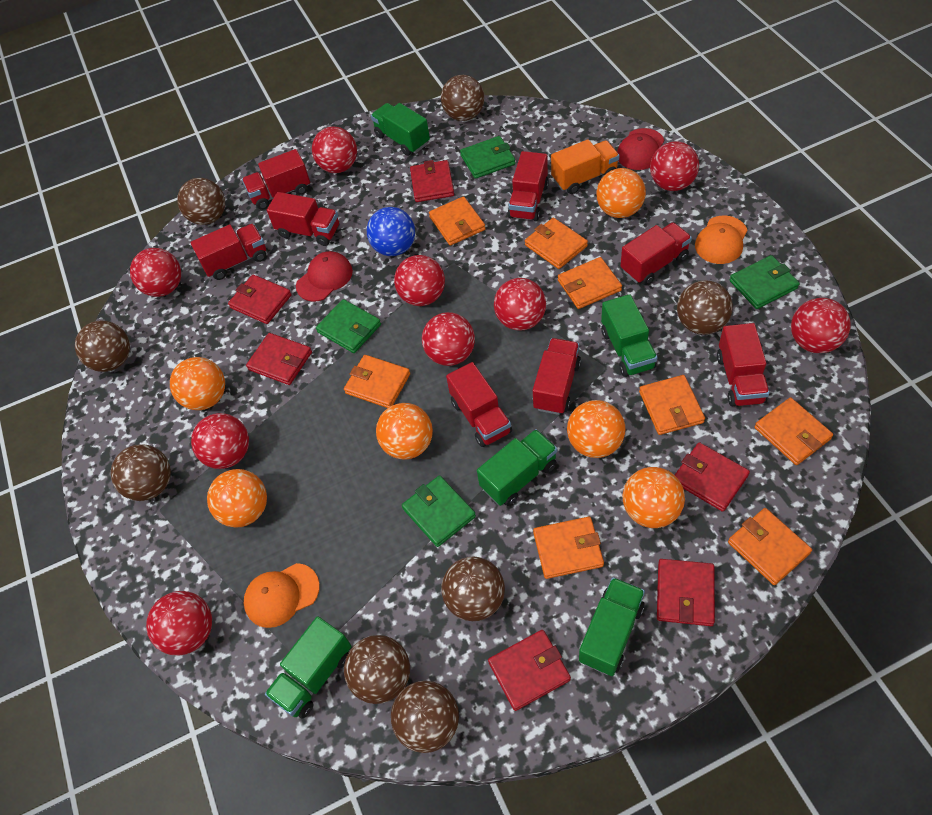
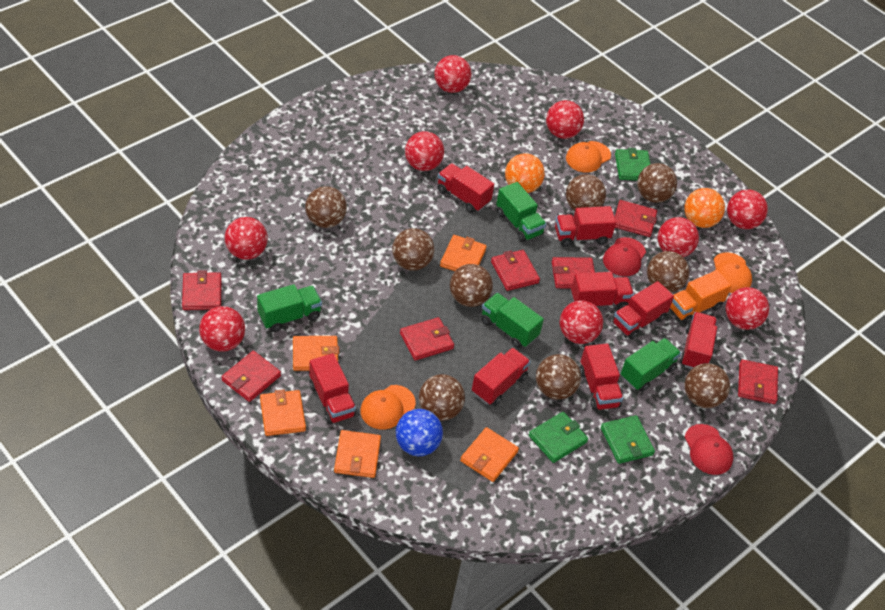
brown ball: [75,320,130,372] [111,444,171,501] [177,178,225,225] [344,635,410,704] [391,681,459,753] [441,75,484,121] [442,557,505,621] [677,280,733,335] = 8 -> [305,186,347,228] [392,228,434,271] [419,374,465,421] [450,264,493,307] [536,354,581,400] [566,174,606,211] [637,163,677,203] [647,251,689,293] [684,363,730,408] = 9
green truck: [265,616,351,718] [371,103,430,156] [477,429,557,506] [579,577,645,676] [601,294,658,377] = 5 -> [257,284,322,332] [481,293,544,349] [496,182,546,242] [621,338,681,392] = 4
green wallet: [316,299,381,353] [402,475,476,547] [460,136,515,179] [729,255,799,309] = 4 -> [529,411,588,463] [601,415,655,464] [615,148,650,181] = 3
orange ball: [170,357,225,410] [207,469,267,528] [376,403,433,460] [567,400,625,458] [596,168,646,218] [623,467,685,528] = 6 -> [505,153,545,193] [684,188,725,228] = 2
orange cap: [244,563,320,628] [695,216,747,264] = 2 -> [360,385,416,429] [566,141,611,173] [714,252,752,293] = 3
orange wallet: [344,355,410,408] [429,196,486,245] [525,218,588,269] [533,517,604,579] [558,257,622,309] [639,375,705,435] [728,508,812,585] [754,397,833,465] = 8 -> [260,389,306,436] [293,336,339,371] [334,430,381,478] [440,235,487,271] [460,427,519,482] = 5
red wallet: [228,275,292,324] [246,333,312,385] [410,160,454,202] [488,630,571,711] [657,559,715,626] [675,442,750,512] = 6 -> [182,270,221,310] [222,351,281,402] [400,317,454,361] [491,250,540,291] [552,257,595,288] [615,200,657,237] [738,359,778,404] = 7

